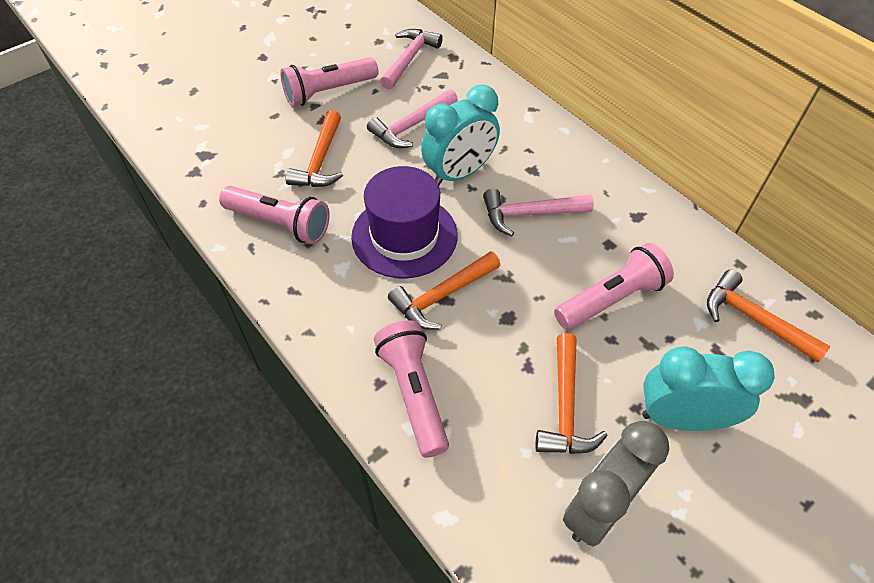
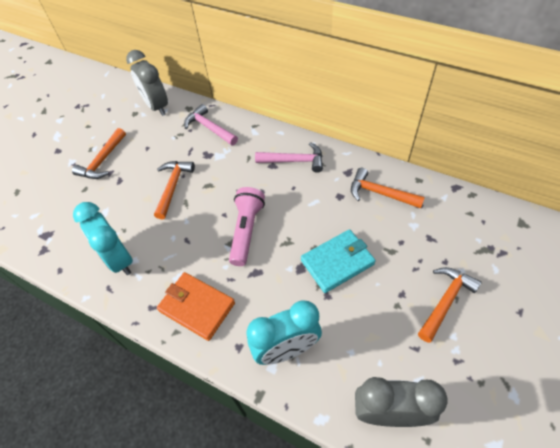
grey clock: [563,421,669,547] = 1 -> [126,50,168,116] [355,377,447,427] = 2
orange wallet: none = 0 -> [157,272,235,341] = 1
pink flashlight: [219,186,330,244] [280,57,378,107] [374,320,449,458] [554,243,674,330] = 4 -> [229,187,265,266] = 1
pink hammer: [367,89,458,148] [380,29,443,90] [483,189,594,236] = 3 -> [184,104,238,145] [255,142,323,173] = 2
purple hat: [351,166,458,279] = 1 -> none = 0
turquoise wallet: none = 0 -> [301,229,376,293] = 1

